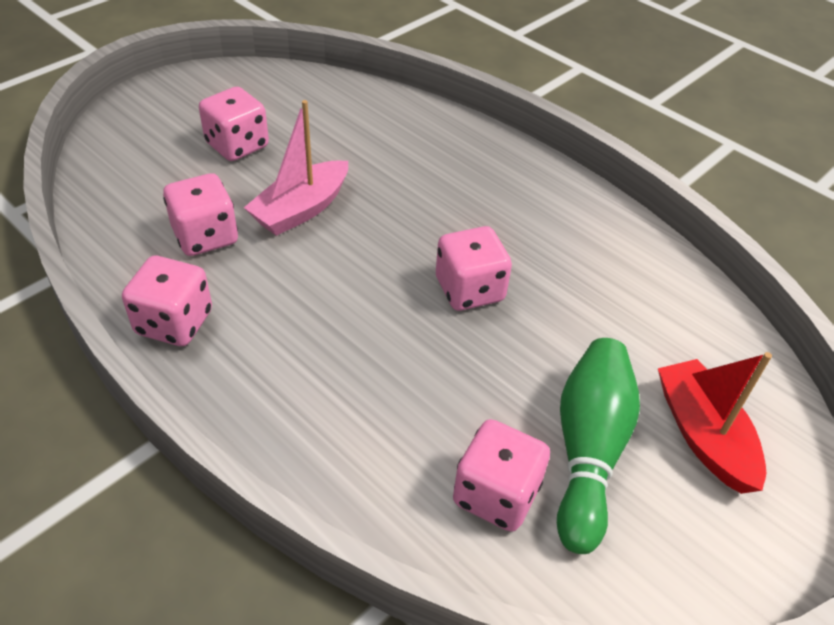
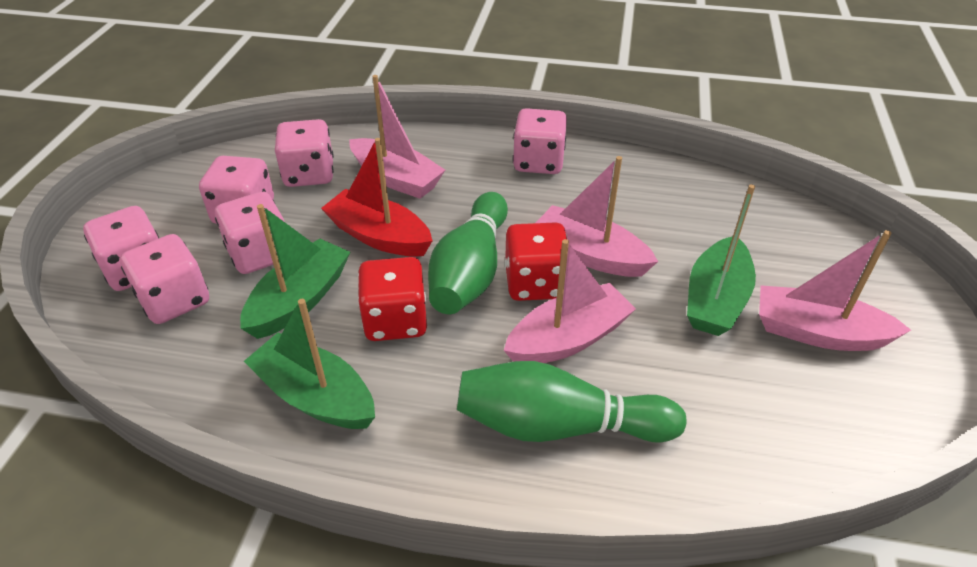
green boat: none = 0 -> [240,204,350,339] [244,299,375,429] [687,184,756,336] = 3
green bowling pin: [557,338,640,554] = 1 -> [428,192,508,314] [457,361,687,442] = 2
pink boat: [244,100,348,236] = 1 -> [349,75,445,199] [504,239,636,363] [536,156,658,277] [759,230,911,351] = 4
pink dice: [122,256,212,346] [163,173,238,256] [199,87,269,161] [436,226,512,311] [453,419,550,532] = 5 -> [83,206,159,291] [120,234,209,324] [199,156,274,224] [215,192,285,274] [275,119,334,187] [513,108,567,174] = 6
red dice: none = 0 -> [358,257,427,341] [505,222,567,301] = 2

